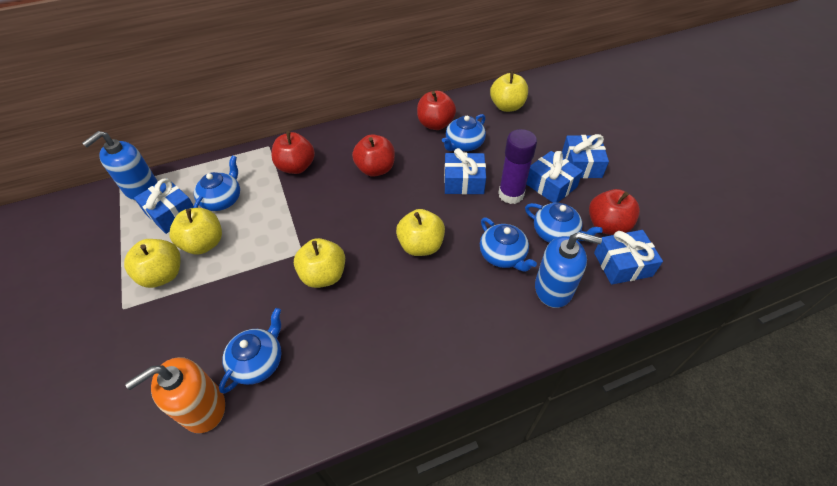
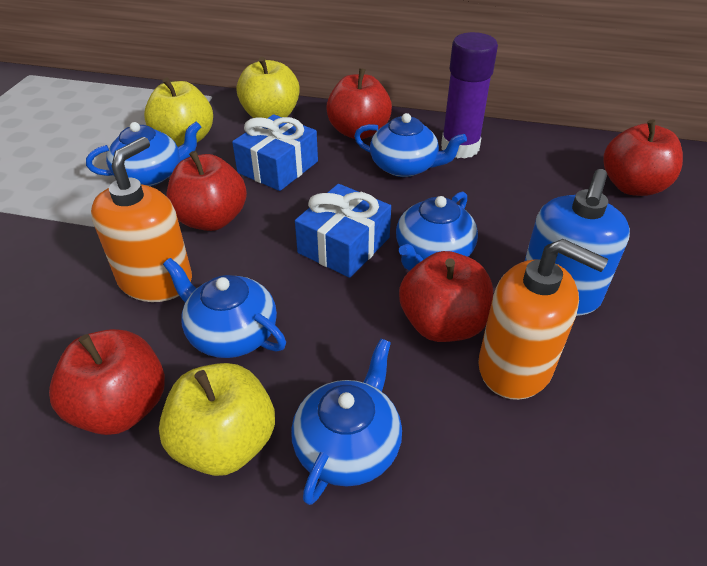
blue gift: [134,178,194,234] [444,148,486,194] [526,151,583,203] [562,134,609,178] [594,230,663,285] = 5 -> [232,114,318,191] [295,184,391,278] = 2
blue soap dispenser: [82,131,158,200] [535,232,602,308] = 2 -> [525,169,630,316] = 1
orange soap dispenser: [125,357,225,433] = 1 -> [91,137,192,302] [478,239,608,400] = 2
red apple: [271,131,315,174] [352,134,395,177] [417,91,456,130] [589,189,640,235] = 4 -> [49,329,165,435] [166,151,247,231] [326,68,392,139] [399,251,493,342] [603,120,683,196] = 5
yellow apple: [124,239,181,288] [170,208,222,255] [294,238,345,288] [396,209,445,256] [490,71,528,112] = 5 -> [144,78,213,147] [159,363,275,476] [236,57,300,118] = 3

